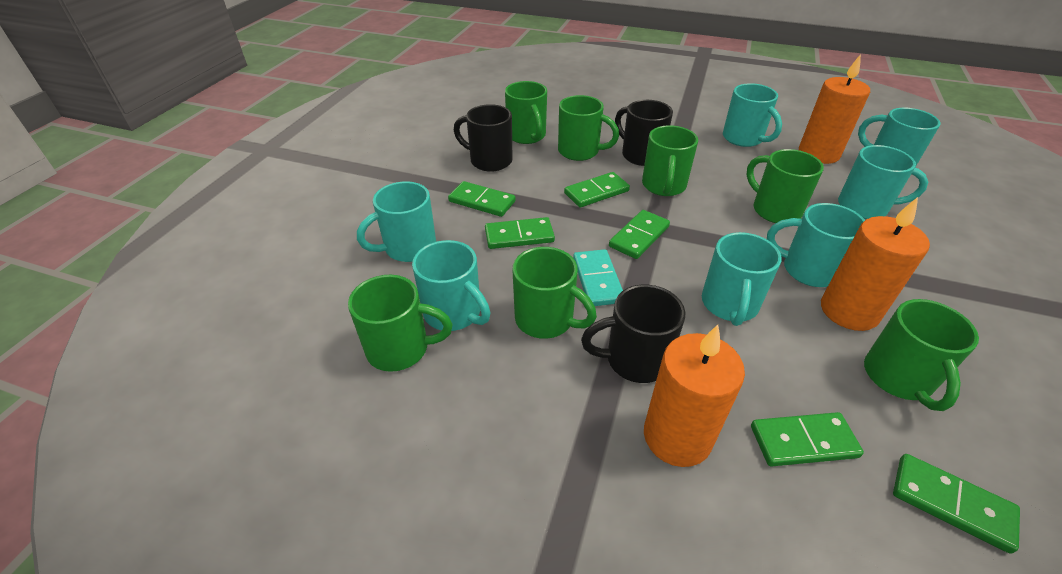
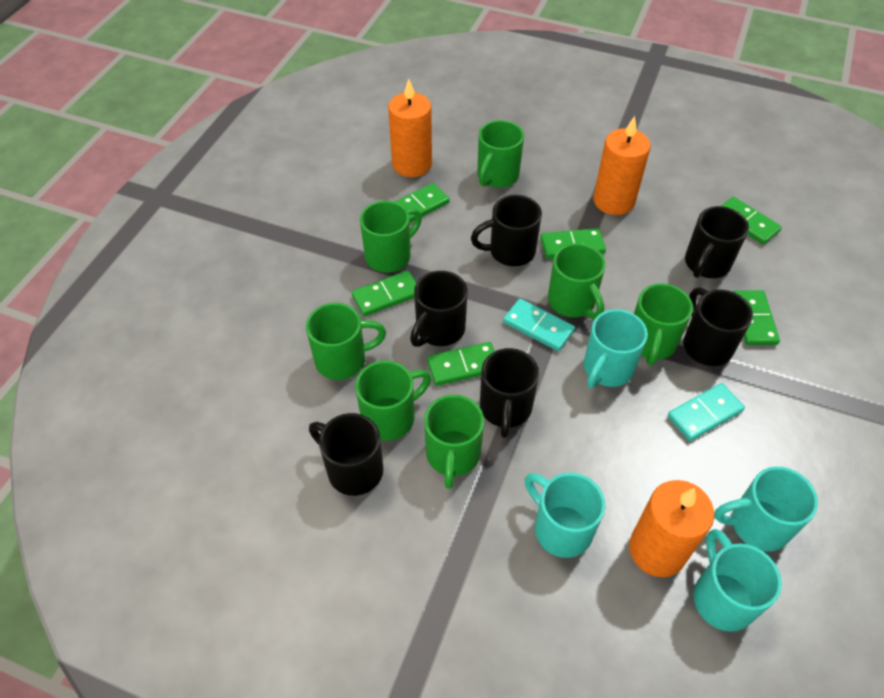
black mug: [454,104,512,172] [581,285,685,383] [615,100,673,166] = 3 -> [309,413,383,496] [410,271,468,347] [471,195,542,266] [480,348,539,438] [683,287,753,366] [685,206,749,278] = 6
turquoise domino: [573,249,623,306] = 1 -> [503,299,575,351] [668,383,745,441] = 2
turquoise mug: [357,181,436,262] [412,240,491,331] [702,232,782,326] [723,83,782,147] [767,203,865,287] [838,145,928,219] [858,108,940,167] = 7 -> [525,473,605,558] [584,309,648,388] [693,529,782,632] [714,467,818,551] = 4

